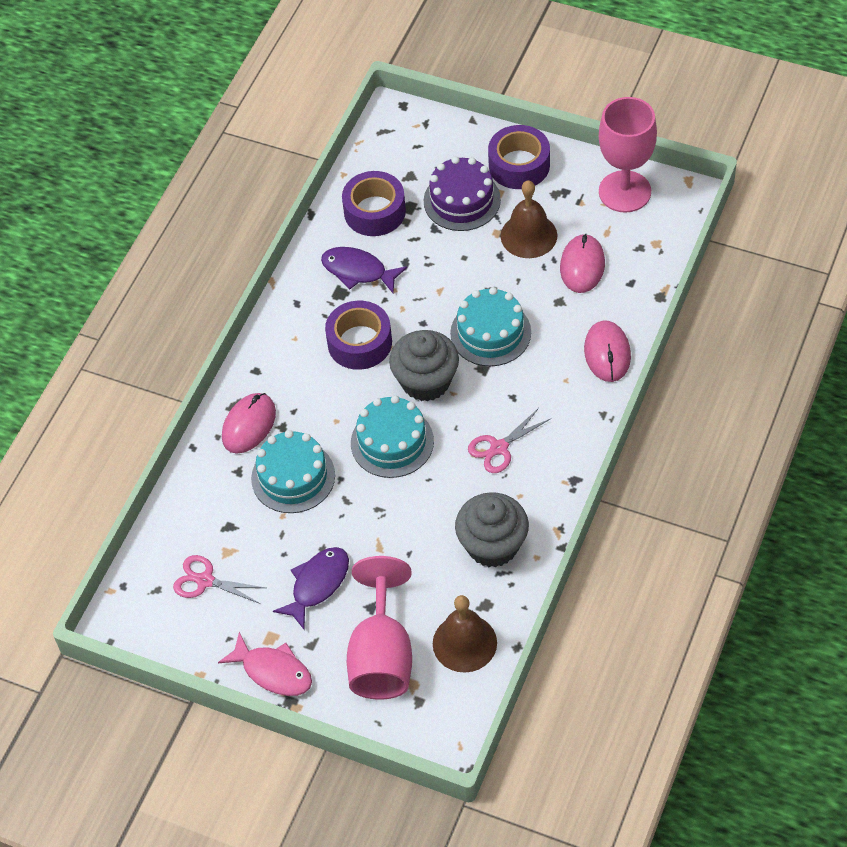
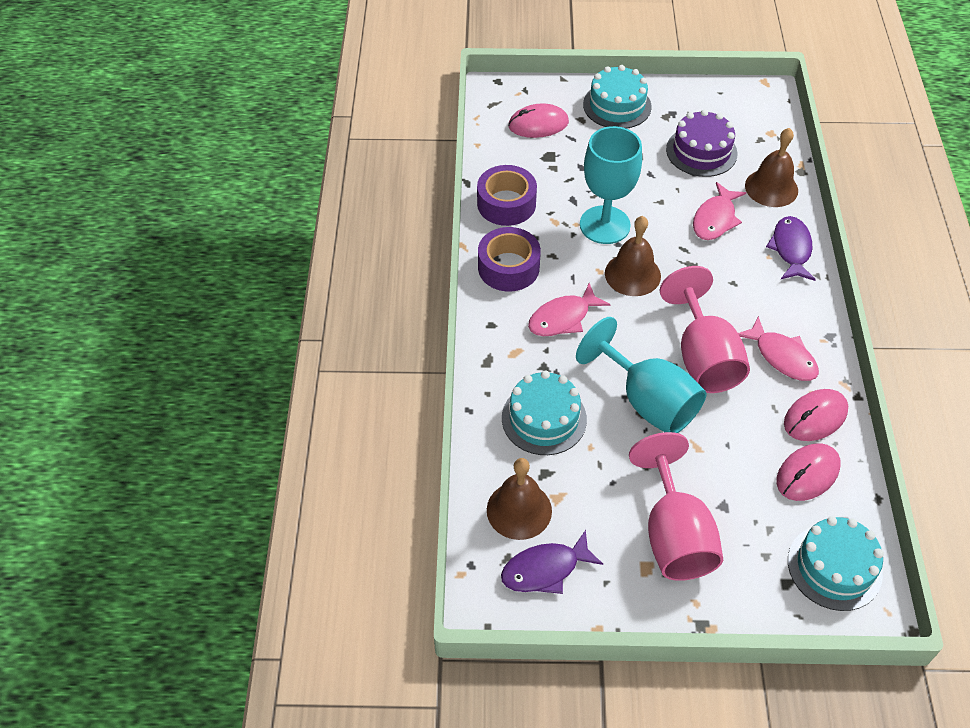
brown bell: [433,595,497,672] [501,180,557,258] = 2 -> [487,458,552,540] [605,216,661,296] [745,128,798,207] = 3
grey cupcake: [389,330,459,402] [455,492,529,568] = 2 -> none = 0
pink fish: [218,632,312,696] = 1 -> [528,283,611,336] [693,182,746,240] [738,316,819,381] = 3
pink scissors: [173,555,266,604] [468,408,550,473] = 2 -> none = 0
purple tape: [325,301,392,370] [342,171,406,236] [488,125,550,189] = 3 -> [477,165,537,226] [478,227,541,292] = 2
turquoise goblet: none = 0 -> [576,317,706,433] [580,126,642,244] = 2

